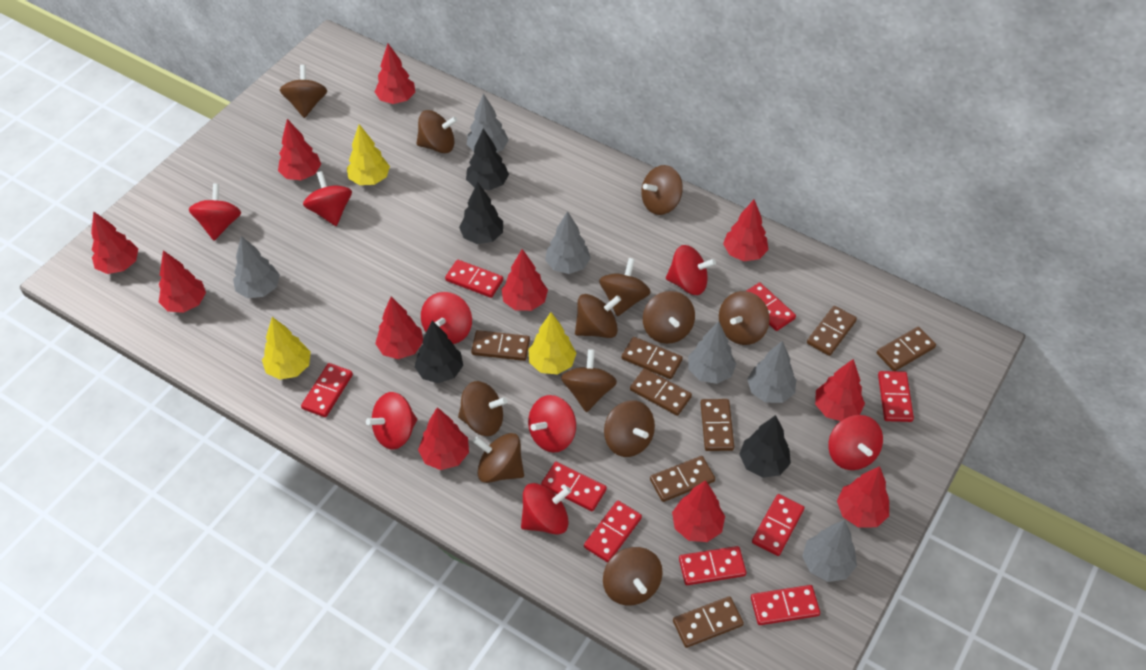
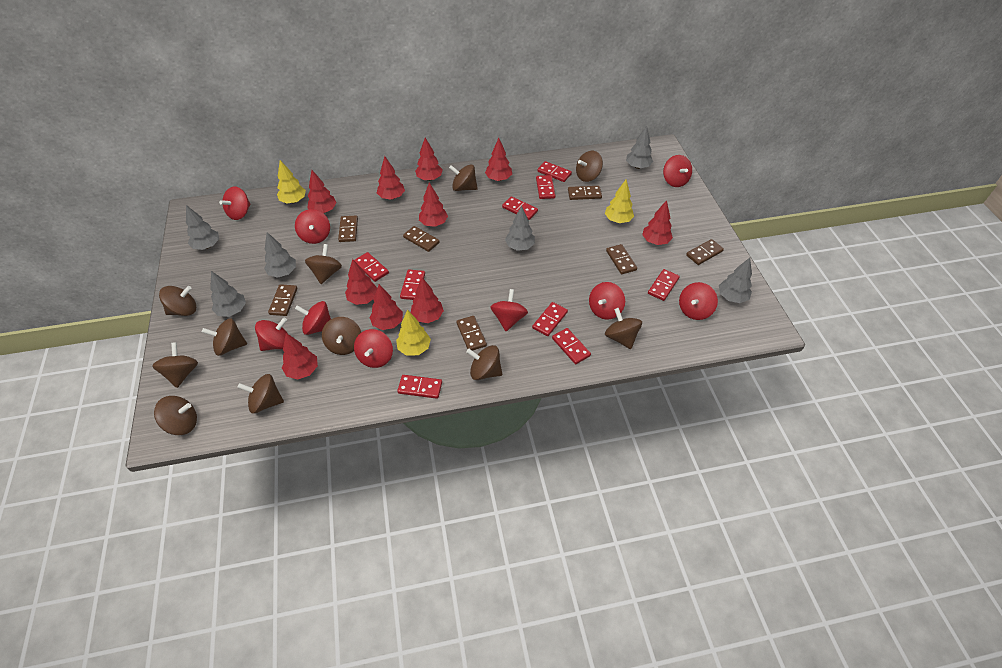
black tree: [415,320,463,383] [459,182,503,244] [466,128,509,190] [739,415,791,478] = 4 -> none = 0
brown domino: [471,330,530,361] [622,337,683,379] [630,368,692,416] [650,456,715,502] [673,596,744,648] [701,399,734,451] [807,306,857,356] [877,327,936,371] = 8 -> [268,284,297,316] [338,216,358,242] [403,226,440,252] [456,316,487,351] [568,186,602,200] [606,244,637,274] [686,239,724,265] = 7
brown spinning top: [280,65,327,118] [416,110,458,153] [458,381,508,436] [473,433,524,483] [561,349,617,412] [575,294,621,338] [599,258,651,316] [603,547,663,605] [604,400,655,457] [641,165,683,215] [643,291,695,344] [719,291,770,345] = 12 -> [152,342,198,388] [154,396,197,435] [159,286,196,316] [202,318,247,356] [237,374,284,414] [305,244,342,284] [322,317,361,355] [449,165,478,191] [466,345,502,380] [576,151,603,182] [605,308,642,349] = 11
red spinning top: [189,184,241,241] [303,171,352,226] [366,392,417,449] [421,292,472,344] [521,483,571,535] [528,395,576,453] [666,245,716,295] [828,415,883,470] = 8 -> [219,186,251,220] [255,318,288,351] [295,209,330,244] [295,301,331,335] [354,329,393,368] [490,289,528,331] [589,282,625,320] [663,155,692,187] [679,282,718,320] = 9
red tree: [91,212,138,274] [159,250,206,313] [278,119,321,180] [375,44,415,104] [375,297,423,359] [418,407,469,470] [502,249,548,311] [672,480,725,542] [723,199,768,261] [815,359,865,421] [837,466,889,528] = 11 -> [282,333,318,380] [308,170,337,213] [345,259,377,305] [369,284,403,330] [377,156,405,200] [411,278,444,323] [415,138,443,181] [419,183,448,227] [485,138,512,181] [642,200,673,245] = 10

